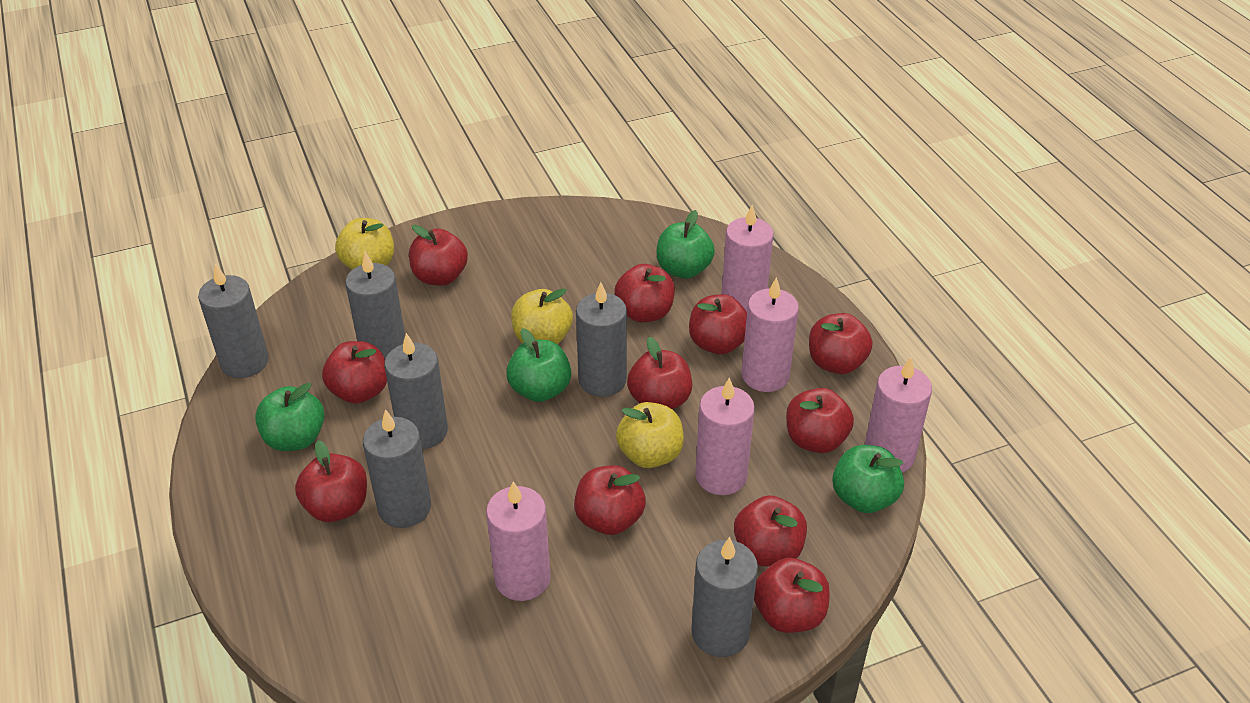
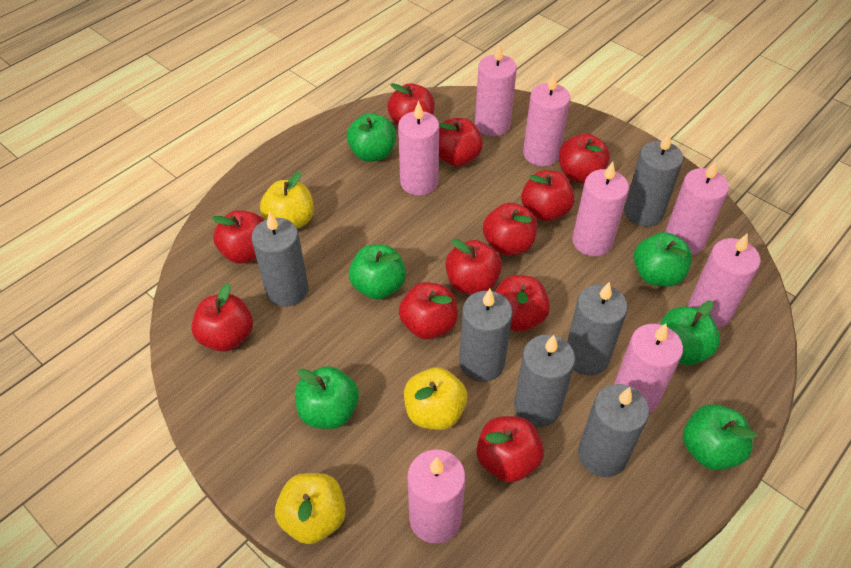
green apple: [255,383,325,451] [506,328,571,402] [656,210,715,279] [832,445,904,513] = 4 -> [295,366,359,429] [347,113,396,162] [349,245,406,300] [634,232,692,287] [660,301,720,365] [683,404,757,470] = 6
pink candle: [486,481,551,601] [695,377,755,495] [722,205,774,312] [741,277,799,392] [865,357,932,472] = 5 -> [398,101,439,196] [408,449,465,544] [475,43,517,136] [523,72,570,166] [572,162,629,256] [614,323,683,414] [665,160,729,255] [688,233,760,328] = 8

